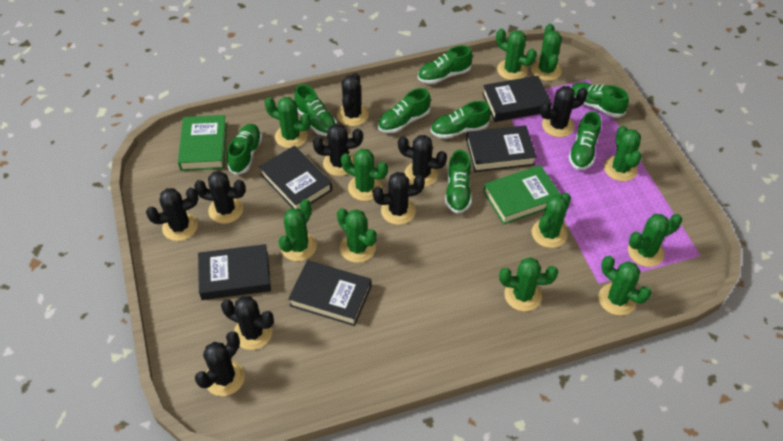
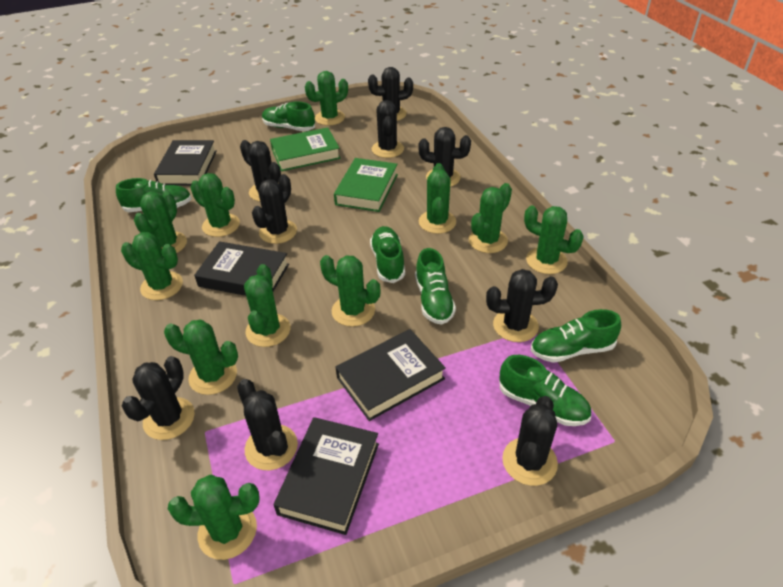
black book: [198,244,271,300] [259,146,332,209] [288,260,372,326] [466,125,537,172] [482,76,552,122] = 5 -> [154,140,217,185] [194,241,289,296] [274,417,379,535] [336,329,446,421] = 4
green shoe: [227,124,262,175] [294,84,337,136] [378,88,430,133] [418,45,473,84] [430,101,491,139] [445,150,472,214] [569,111,601,170] [571,82,629,117] = 8 -> [116,178,192,212] [262,102,315,131] [370,226,405,283] [415,248,456,325] [499,355,591,426] [531,309,621,363] = 6

